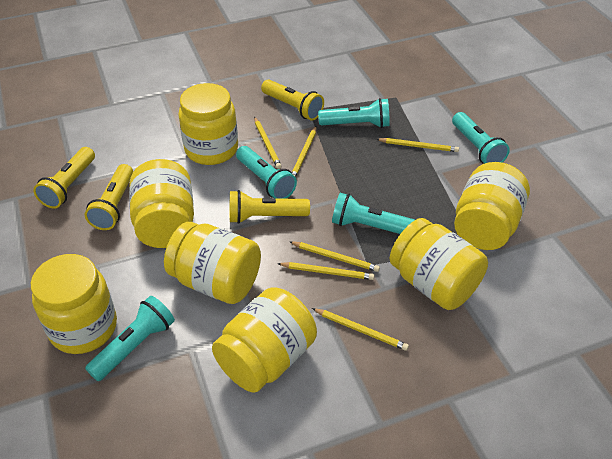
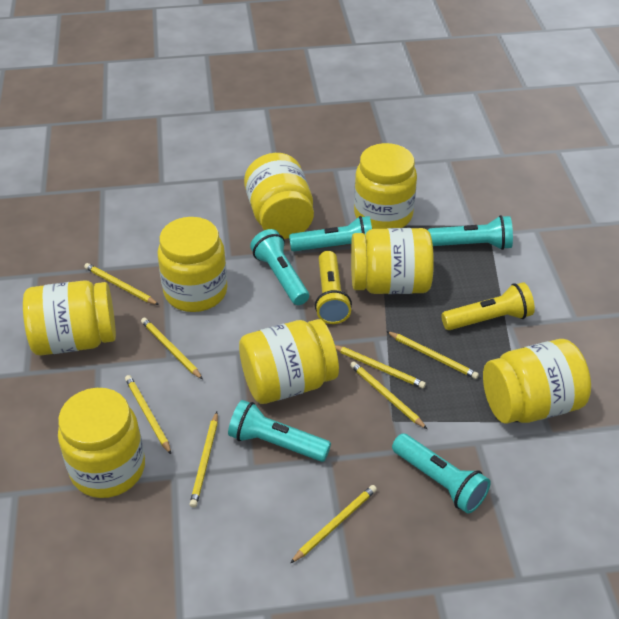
yellow flashlight: [33,147,95,209] [85,164,133,230] [230,190,310,224] [261,79,324,121] = 4 -> [315,251,352,324] [441,282,535,330] = 2
yellow jar: [31,254,117,354] [129,159,194,248] [164,222,261,304] [178,83,238,165] [212,287,317,393] [390,218,488,310] [454,162,530,250] = 7 -> [23,280,116,356] [58,388,145,498] [158,217,227,312] [239,319,339,404] [244,153,314,239] [351,228,434,294] [354,143,417,229] [483,339,591,424] = 8
yellow pencil: [254,117,282,169] [277,262,374,280] [290,241,380,272] [292,126,317,177] [312,308,409,351] [376,138,459,152] = 6 -> [84,263,159,305] [125,375,171,454] [141,318,203,379] [189,412,218,508] [290,485,377,563] [335,345,426,388] [350,361,427,429] [386,331,479,379] = 8

